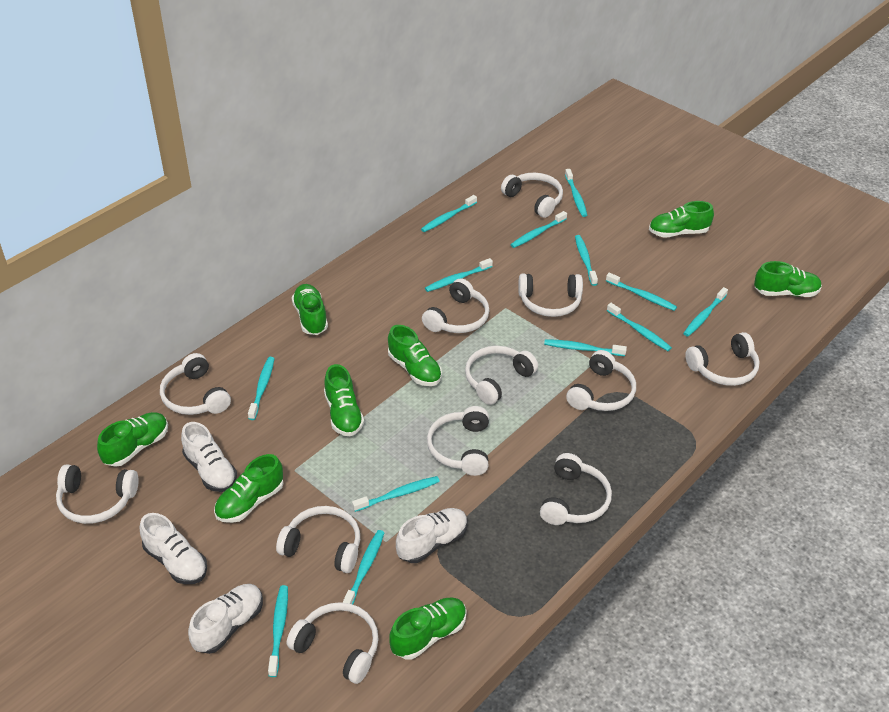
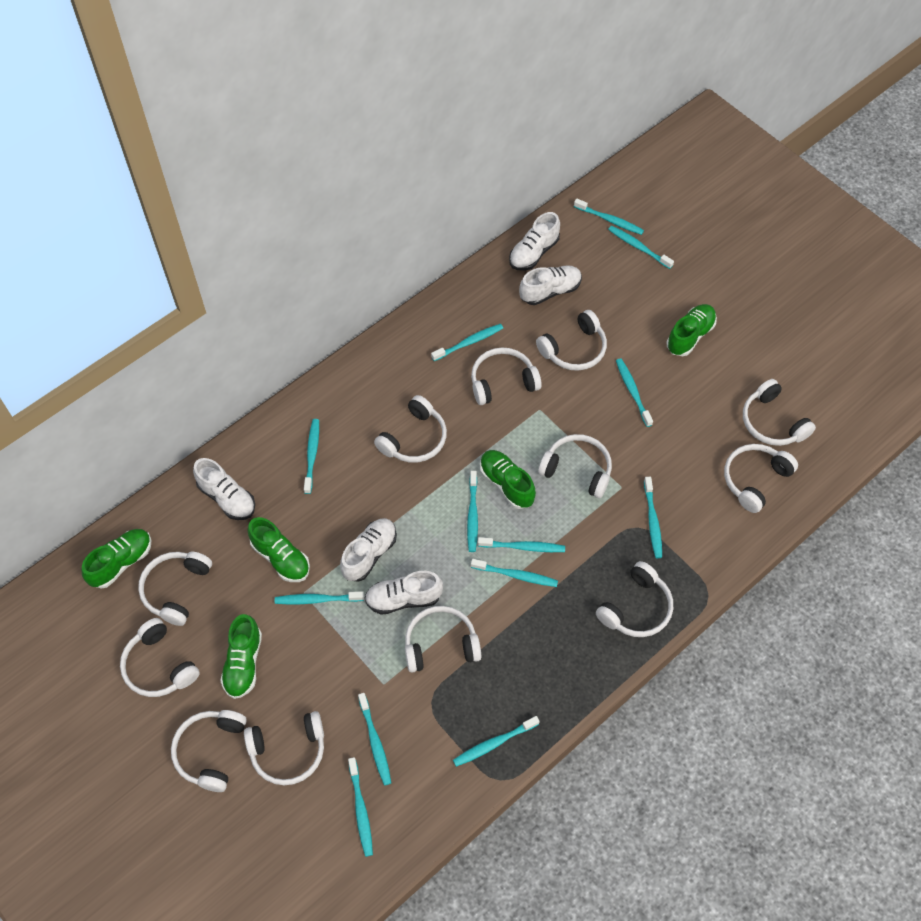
green shoe: [97,412,168,467] [214,454,284,523] [292,284,328,335] [324,364,364,436] [388,325,442,386] [389,597,467,659] [649,201,714,238] [754,261,822,297] = 8 -> [82,529,152,588] [220,614,262,699] [248,517,310,582] [480,450,536,509] [666,304,717,356] = 5
white shoe: [139,513,207,584] [181,422,237,492] [188,584,263,654] [396,508,468,563] = 4 -> [193,458,255,520] [340,518,397,582] [364,571,443,615] [509,212,560,271] [519,265,582,305] = 5

